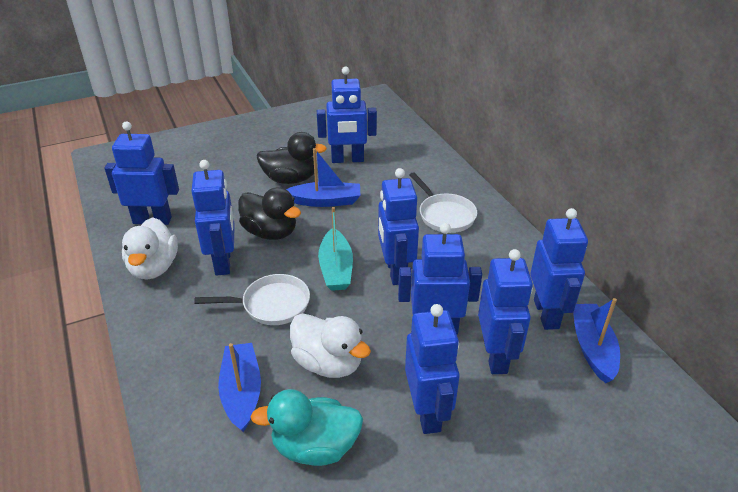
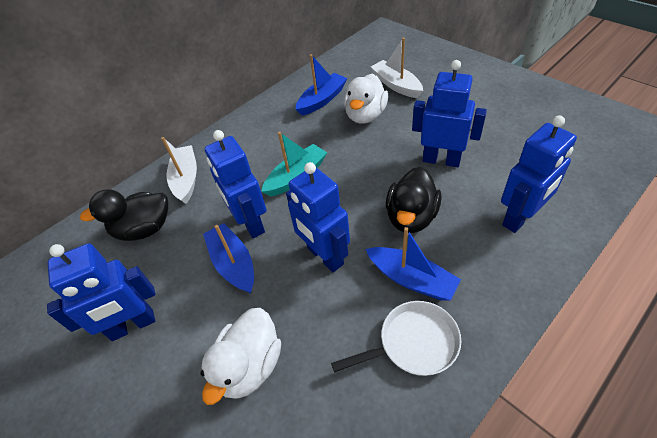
blue robot: [104,121,179,225] [191,160,235,276] [317,67,377,163] [378,168,419,285] [398,223,482,334] [405,304,460,434] [478,249,533,374] [530,208,588,330] = 8 -> [47,243,156,341] [205,130,267,238] [286,162,350,272] [412,60,487,167] [501,115,577,233] = 5
turquoise duck: [250,389,363,466] = 1 -> none = 0
white boat: none = 0 -> [161,137,197,204] [371,38,423,98] = 2
white pan: [194,274,310,325] [409,172,477,233] = 2 -> [331,301,461,376] = 1

